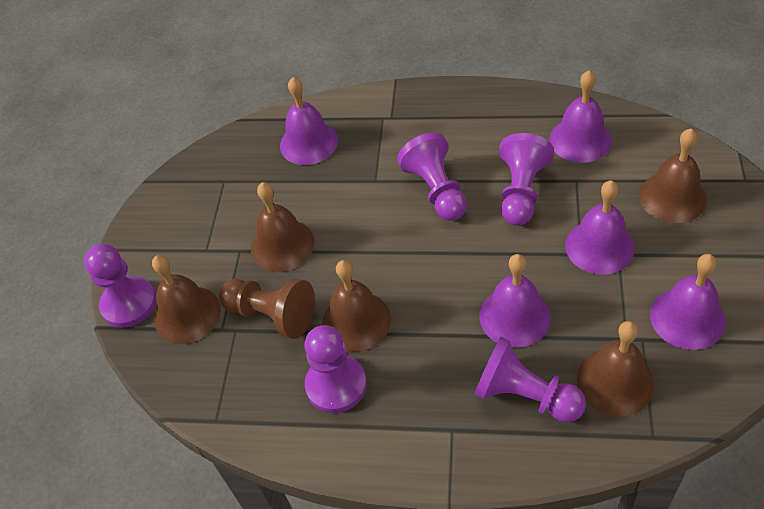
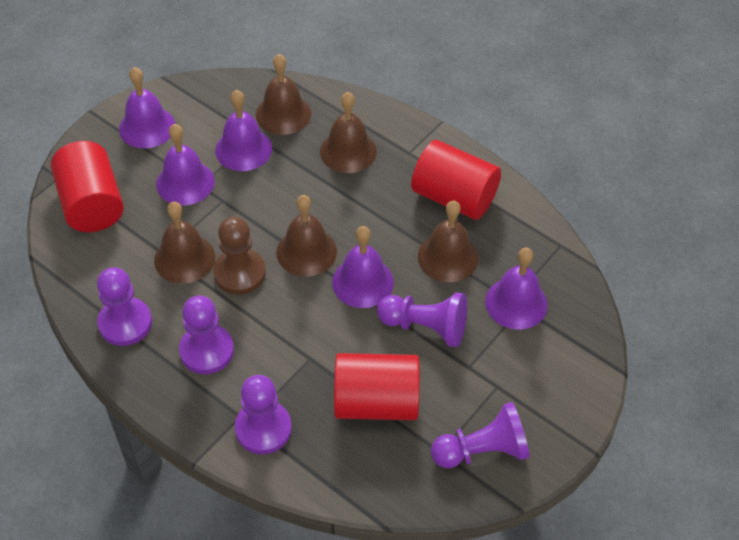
red cylinder: none = 0 -> [51,141,124,232] [334,353,420,420] [411,140,501,220] = 3

